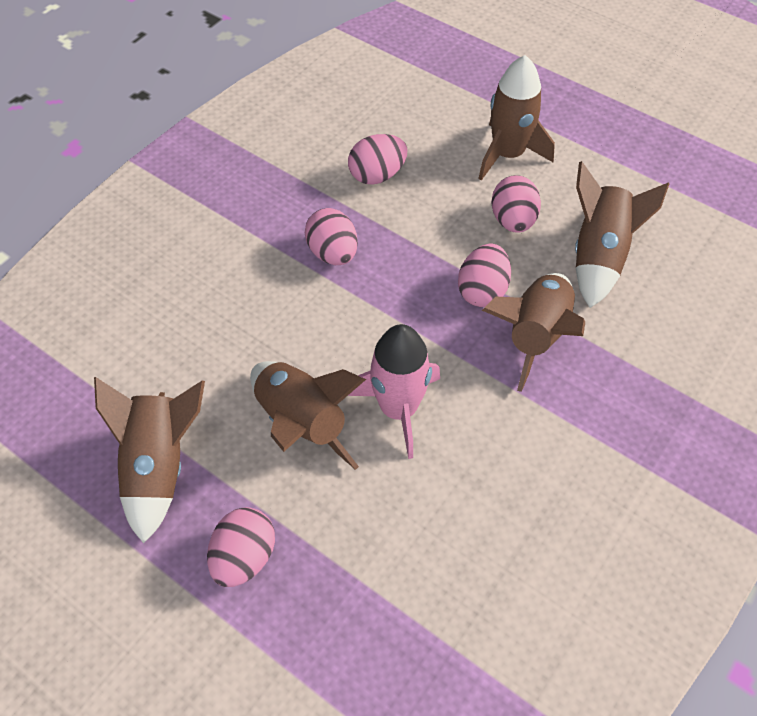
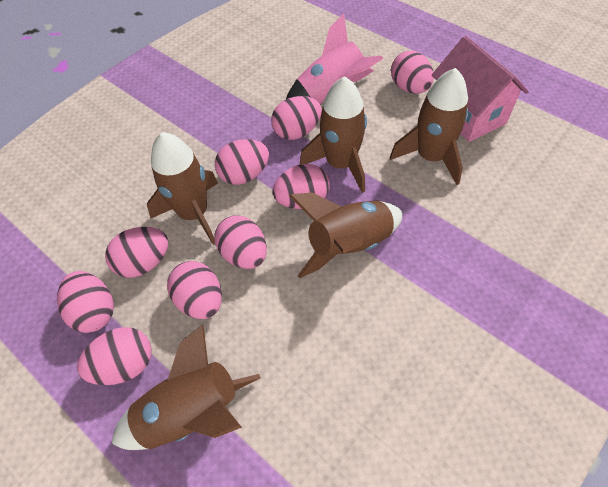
pink egg: [207,507,275,587] [305,208,358,265] [348,134,407,185] [458,244,511,307] [491,175,541,233] = 5 -> [57,271,114,333] [77,327,152,385] [105,227,168,278] [167,261,222,319] [214,215,267,269] [215,139,269,185] [271,96,322,140] [272,164,330,209] [391,51,434,94] = 9
pink house: none = 0 -> [432,36,529,142] = 1

